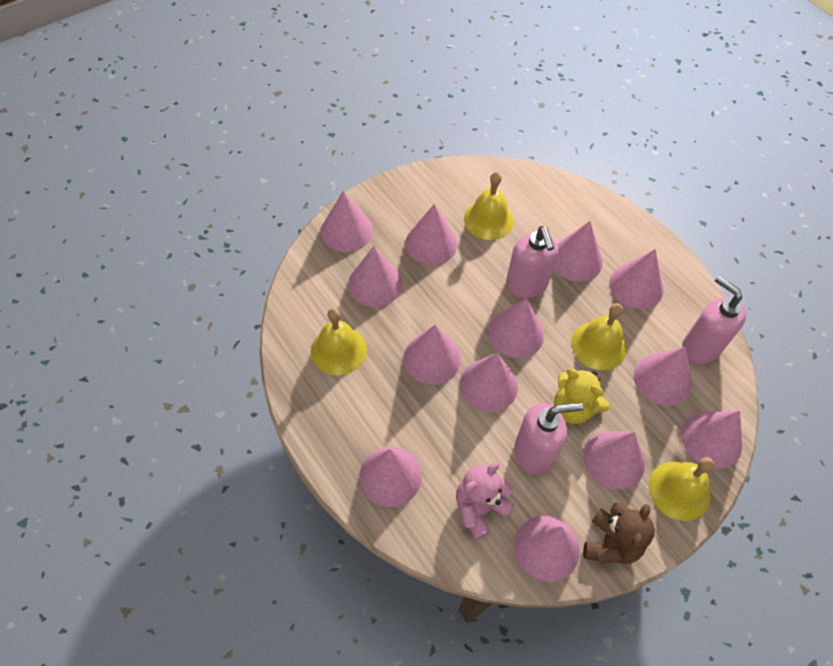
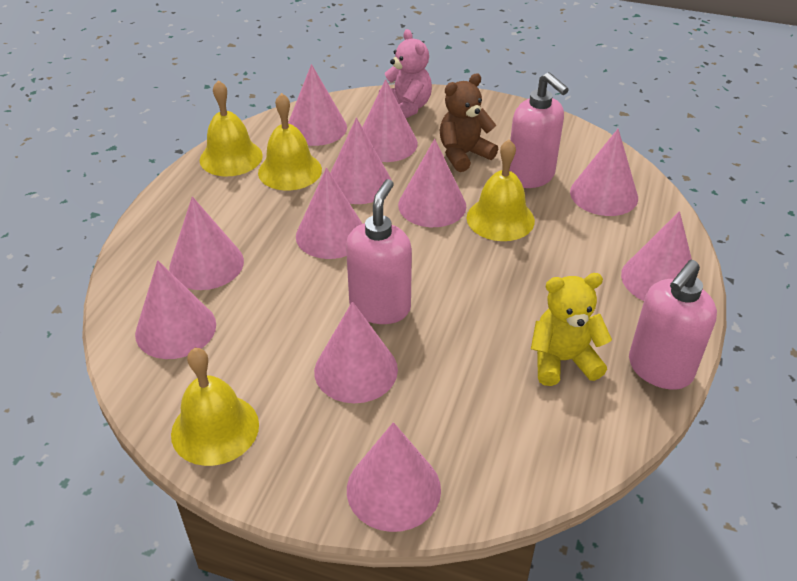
pink cone: [321,191,373,252] [348,246,403,307] [359,447,422,507] [403,325,461,385] [405,204,458,265] [460,353,518,412] [488,298,544,358] [514,515,580,582] [554,221,603,281] [584,431,645,490] [609,249,663,309] [634,347,692,406] [681,411,742,469] = 13 -> [135,260,216,359] [169,196,244,290] [288,64,347,146] [296,168,363,259] [314,301,398,403] [330,118,391,204] [347,422,441,532] [362,79,418,162] [398,139,467,227] [570,129,638,216] [621,211,692,301] = 11

